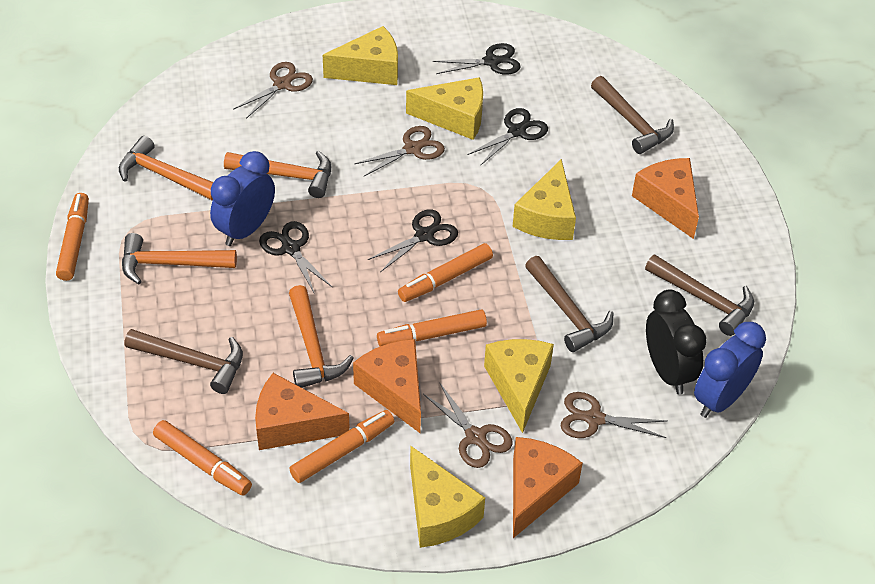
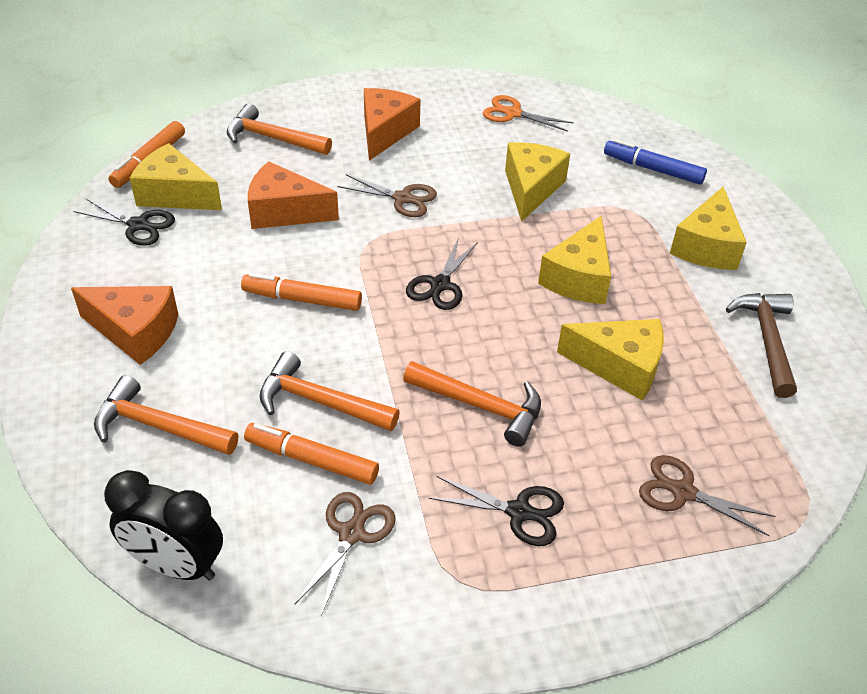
black scissors: [259,221,332,294] [368,209,458,272] [433,43,521,75] [467,108,548,165] = 4 -> [73,198,175,246] [406,237,478,310] [428,476,564,546] = 3
blue clock: [210,151,275,246] [694,322,766,418] = 2 -> none = 0
blue marker: none = 0 -> [604,139,707,184] = 1
brown hammer: [125,329,243,394] [525,256,613,352] [591,76,674,154] [645,255,754,336] = 4 -> [726,293,797,398] = 1
brown scissors: [233,62,313,119] [354,126,445,176] [423,383,512,468] [561,392,666,438] = 4 -> [295,492,396,616] [337,174,437,217] [639,455,775,536] = 3
orange cheese: [255,373,350,450] [353,339,421,433] [513,437,583,538] [632,158,699,239] = 4 -> [71,286,179,365] [248,161,339,229] [364,88,421,161] = 3
orange marker: [56,193,89,281] [153,420,252,496] [289,410,394,483] [377,309,487,346] [398,243,493,302] = 5 -> [108,121,185,188] [241,273,362,311] [244,423,379,485] = 3
orange scissors: none = 0 -> [483,95,574,132] = 1

